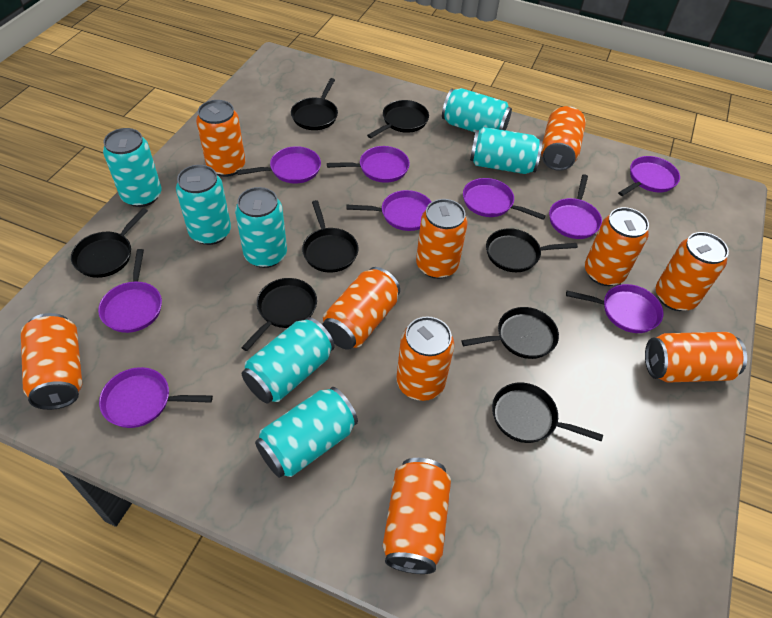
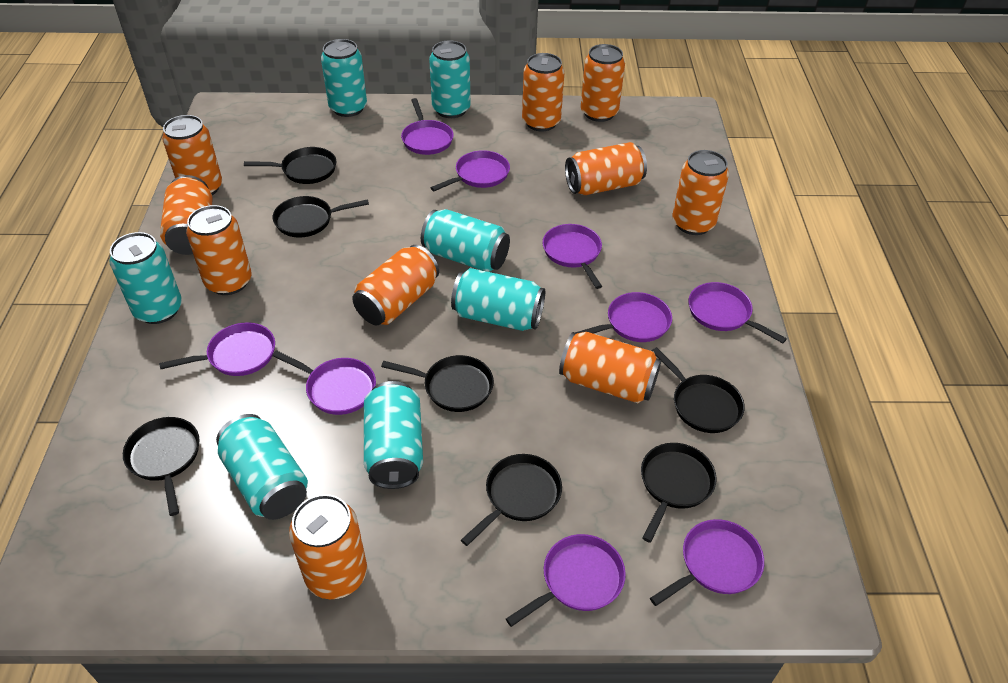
black pan: [71,208,148,278] [241,278,317,351] [291,78,338,130] [302,200,358,272] [367,100,429,138] [462,307,559,359] [486,228,578,272] [492,383,603,443] = 8 -> [123,417,200,516] [244,147,336,184] [273,196,369,237] [381,355,494,412] [461,454,562,546] [641,443,717,543] [652,347,745,433] = 7

